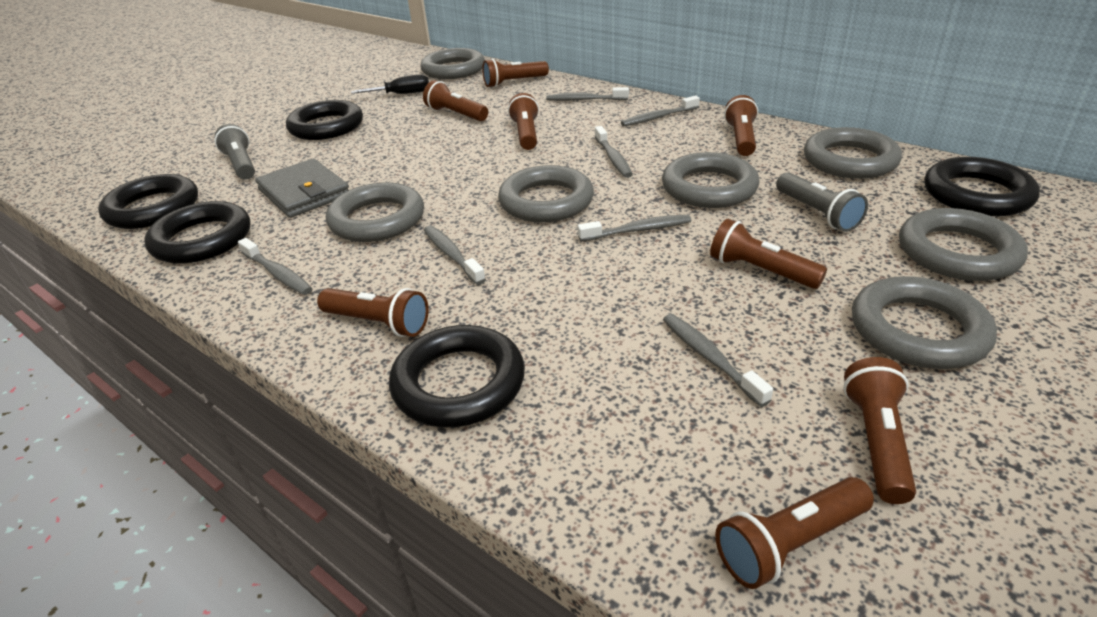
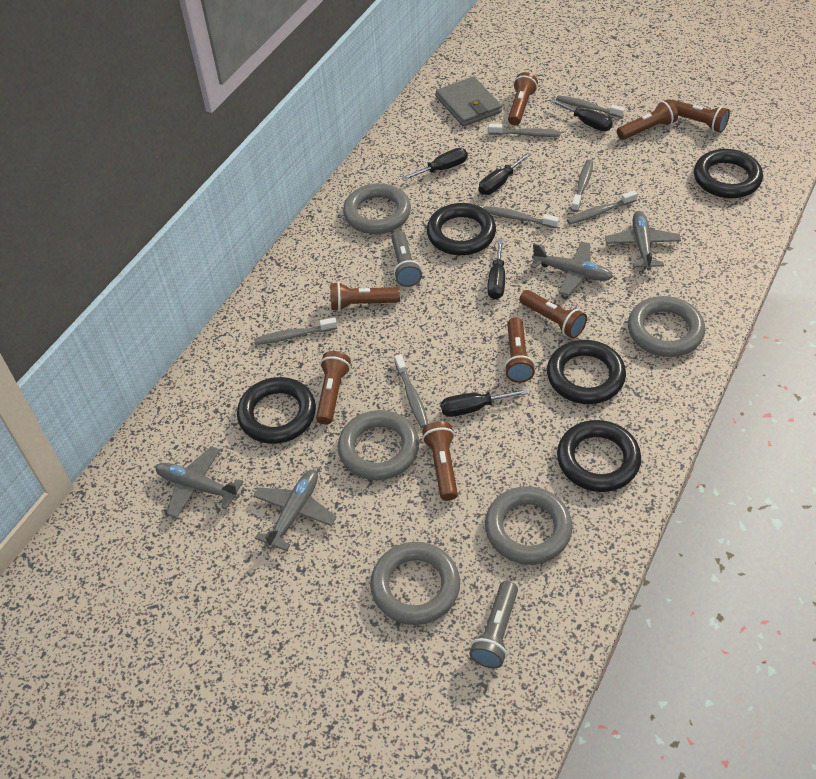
black screwdriver: [351,74,429,94] = 1 -> [401,148,468,181] [441,388,528,417] [479,152,531,195] [487,238,505,299] [550,99,613,131] = 5
grey plane: none = 0 -> [155,446,244,518] [253,470,336,551] [531,241,613,296] [605,211,681,270] = 4
grey ring: [326,182,424,242] [421,48,485,79] [498,165,594,222] [662,152,759,208] [804,127,902,179] [852,276,997,369] [899,208,1028,281] = 7 -> [338,410,419,480] [343,183,411,234] [370,542,460,625] [485,486,572,564] [628,296,705,357] = 5

